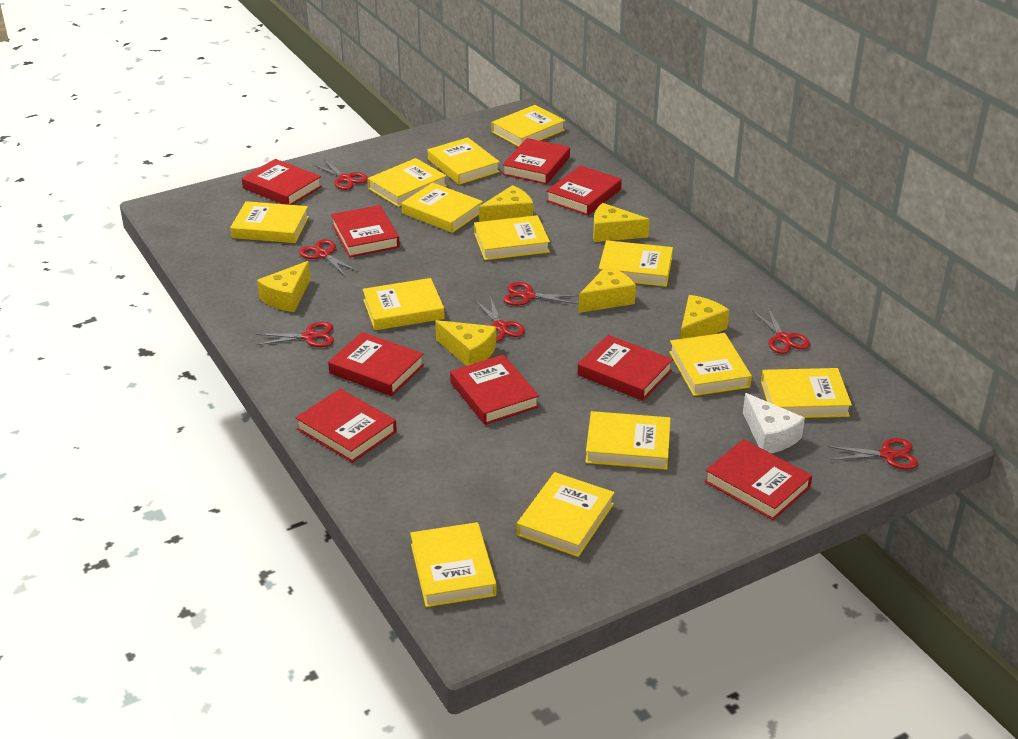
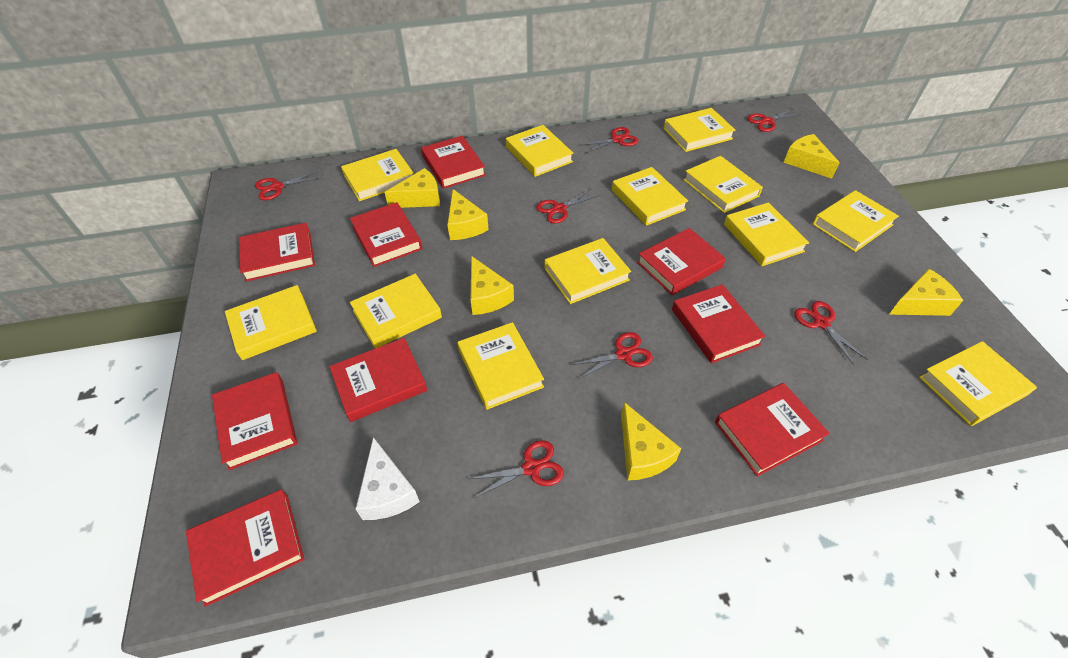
yellow book: [230,201,309,243] [362,278,445,330] [367,158,447,207] [402,183,483,233] [410,522,497,607] [428,137,500,185] [474,215,550,260] [491,105,565,147] [517,472,615,557] [585,411,671,470] [599,240,673,287] [669,333,752,396] [761,368,852,418] = 13 -> [225,285,317,360] [341,149,414,201] [350,274,442,348] [458,322,544,410] [506,125,573,177] [545,238,631,304] [612,167,688,226] [663,108,735,152] [684,156,763,213] [724,202,809,266] [813,190,899,252] [919,341,1037,426] = 12

